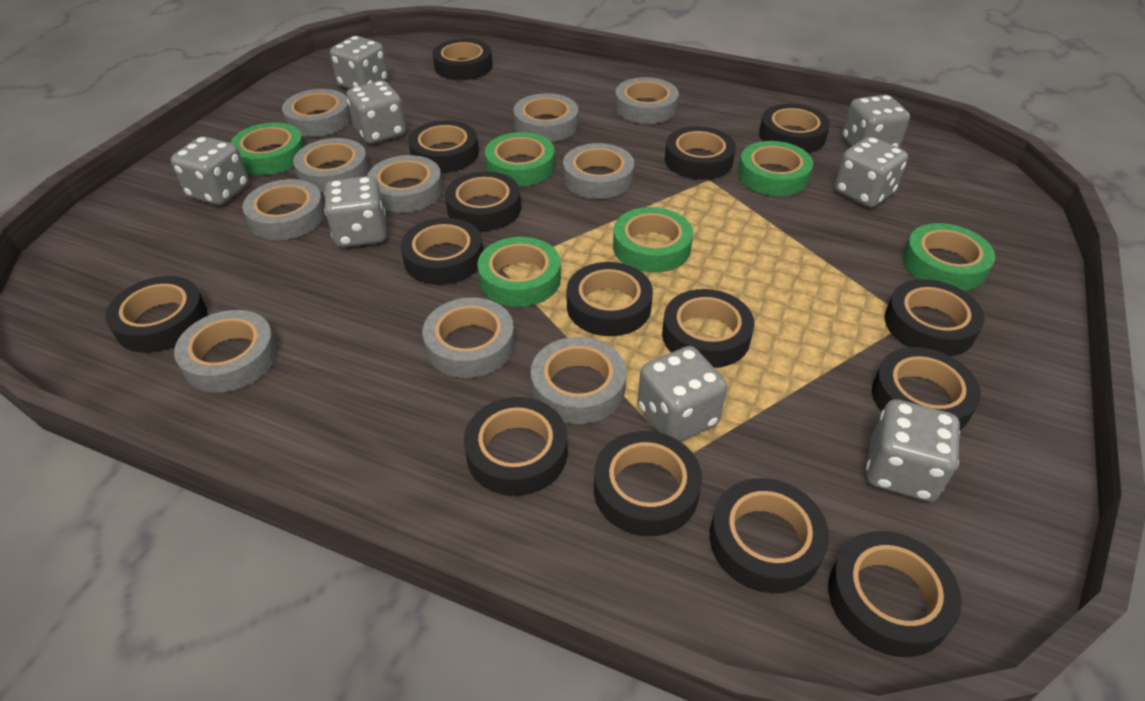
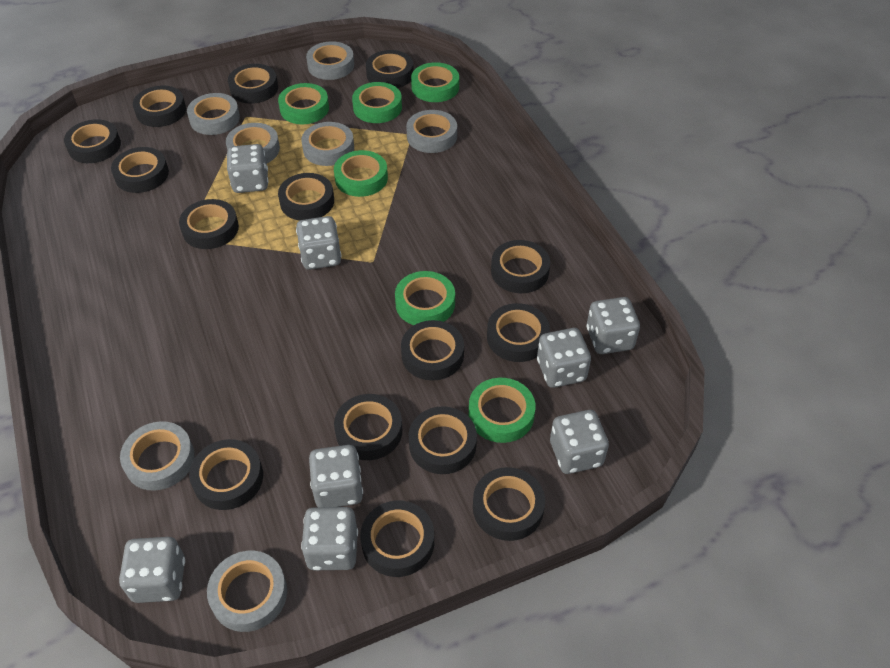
grey tape: [174,310,278,393] [242,179,325,240] [282,89,352,137] [293,138,369,193] [367,155,443,213] [422,297,515,378] [513,93,579,142] [531,337,626,424] [563,143,634,199] [615,77,679,124] = 10 -> [120,421,195,491] [187,93,240,135] [207,551,287,632] [226,123,280,163] [301,122,354,166] [306,41,354,80] [406,110,457,153] = 7

